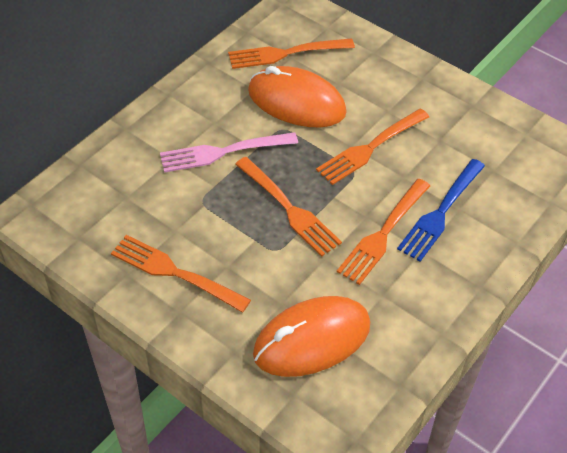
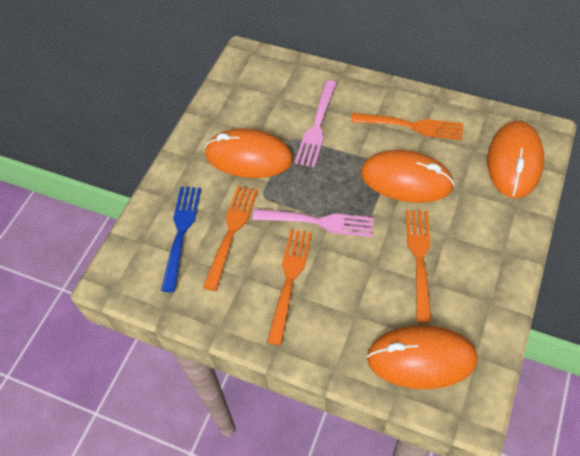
orange fork: [111,235,251,313] [228,38,355,69] [235,157,342,257] [316,108,429,185] [337,179,430,285] = 5 -> [203,186,258,291] [267,229,312,345] [351,113,463,140] [406,210,431,323] = 4
orange mouse: [248,66,347,127] [253,296,370,377] = 2 -> [205,128,293,178] [361,150,455,203] [367,325,478,389] [487,121,544,198] = 4
pink fork: [160,132,298,173] = 1 -> [252,209,374,237] [295,80,337,167] = 2

